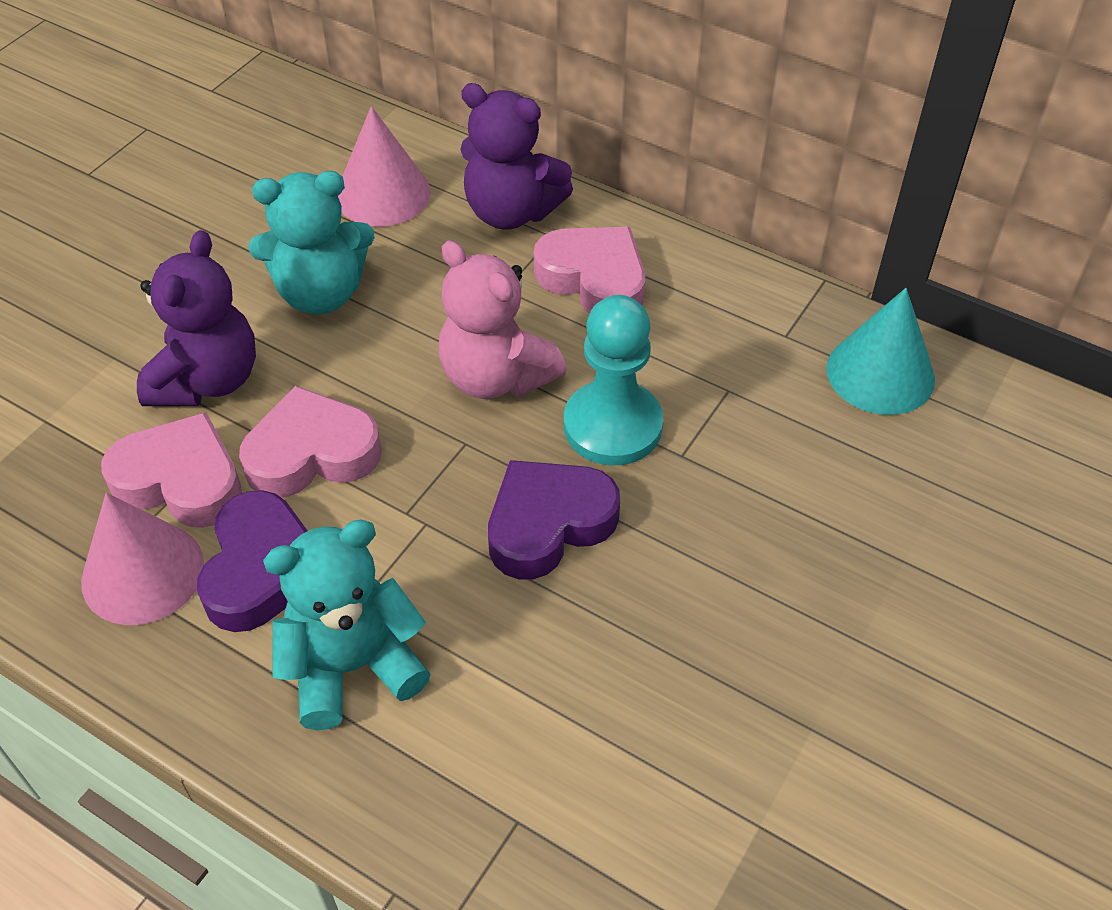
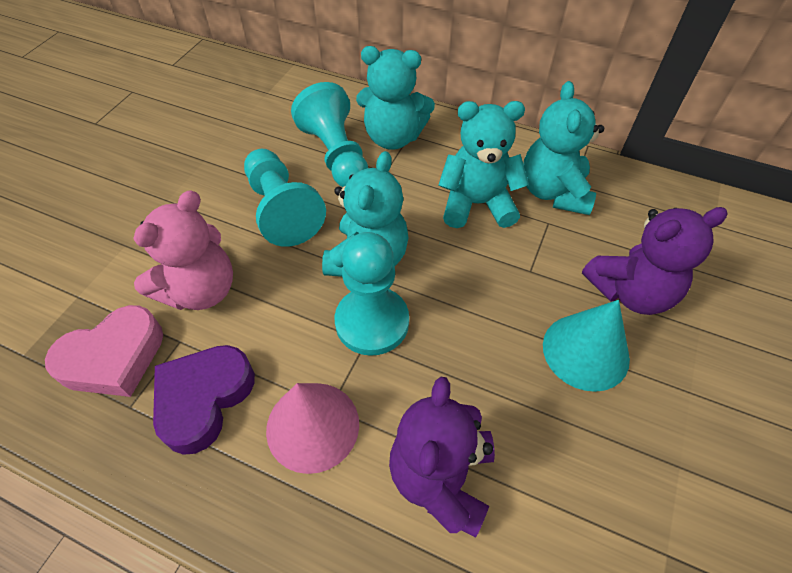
pink cone: [81,493,204,625] [338,106,431,227] = 2 -> [266,383,359,474] = 1
pink heart: [101,412,242,528] [239,386,381,498] [534,227,645,314] = 3 -> [45,305,163,397] = 1
purple heart: [197,490,308,632] [488,460,620,579] = 2 -> [153,345,255,455] = 1
turquoise pawn: [564,295,663,465] = 1 -> [244,149,326,247] [291,82,368,187] [335,232,409,356] = 3
turquoise teddy bear: [249,171,375,315] [263,519,430,730] = 2 -> [322,151,409,277] [356,46,435,150] [438,101,529,228] [523,81,604,215] = 4

